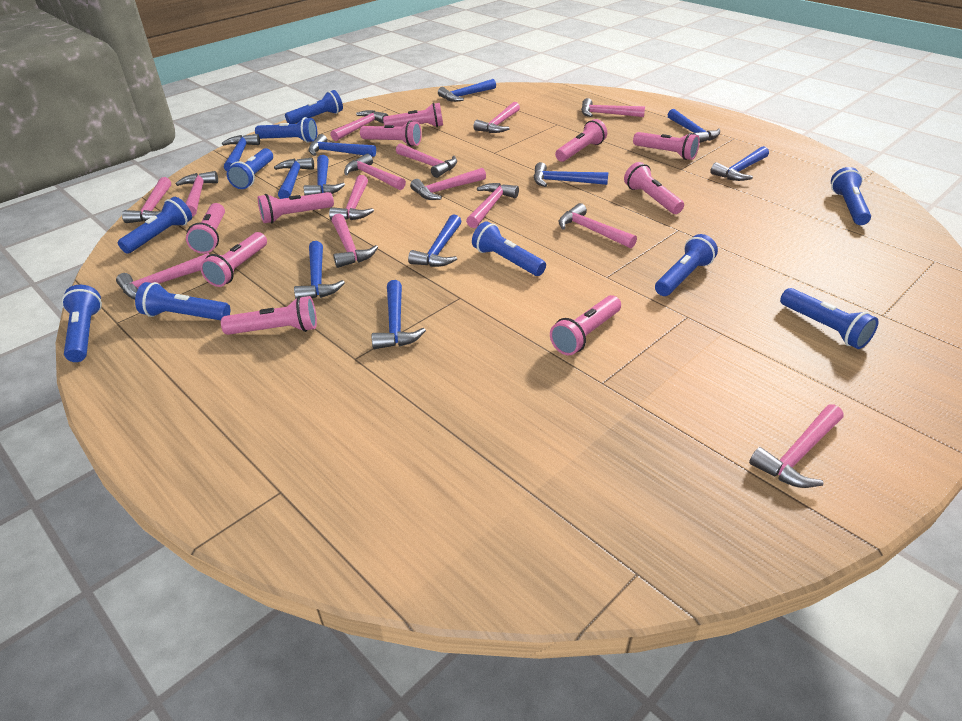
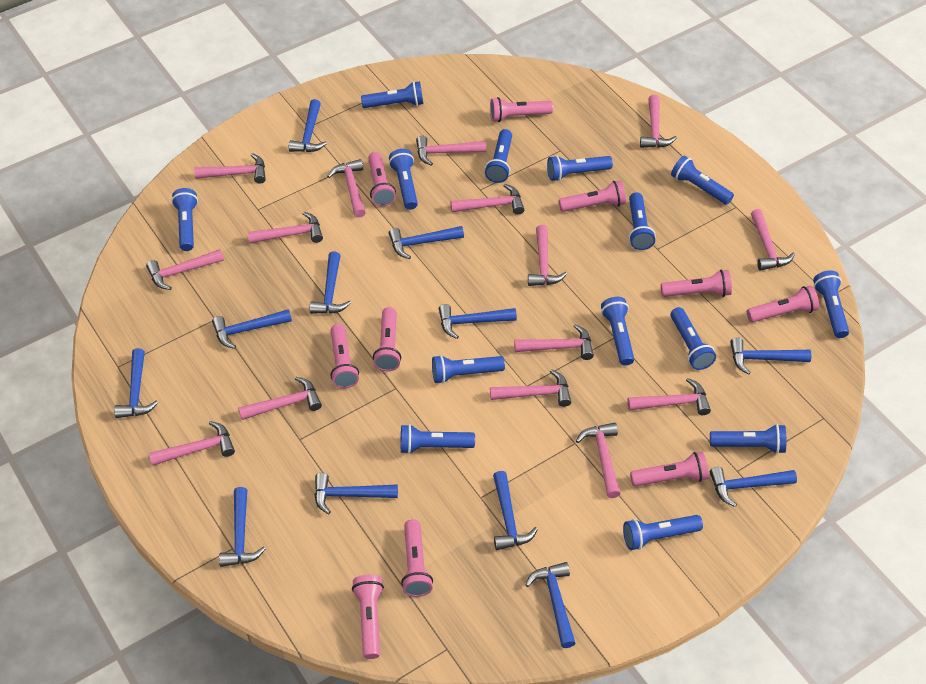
blue flashlight: [62,285,102,362] [118,197,192,254] [135,282,230,320] [227,148,273,189] [255,117,317,143] [285,90,343,124] [472,221,546,276] [655,234,718,296] [780,288,879,349] [831,167,871,225] = 10 -> [171,188,198,251] [361,81,423,108] [389,149,418,210] [401,424,475,454] [432,355,505,384] [485,129,512,183] [547,155,613,181] [601,297,634,366] [623,515,703,550] [629,192,656,250] [671,156,734,205] [671,307,716,370] [710,424,786,454] [813,270,849,338] = 14
blue hammer: [222,134,260,171] [274,158,314,199] [294,241,345,299] [304,155,345,195] [308,134,376,157] [372,280,426,349] [408,215,461,267] [438,79,496,102] [534,162,608,187] [668,109,720,143] [710,146,769,181] = 11 -> [114,348,158,418] [212,309,292,349] [219,487,266,567] [289,99,327,152] [309,251,351,314] [315,473,398,514] [389,226,464,259] [439,304,517,339] [493,471,538,550] [525,562,576,648] [710,467,797,507] [730,337,811,375] = 12
pink hammer: [116,253,210,300] [122,177,171,223] [176,171,218,216] [329,175,374,220] [330,110,388,141] [332,214,378,268] [344,154,406,190] [396,143,457,178] [410,168,486,200] [466,183,519,228] [473,102,520,133] [559,203,637,248] [581,98,645,117] [749,404,843,488] = 14 -> [146,249,224,290] [149,421,235,466] [194,153,266,184] [238,377,322,420] [248,212,323,243] [327,159,366,218] [416,136,486,166] [450,184,524,215] [490,369,571,407] [514,324,594,360] [528,225,567,286] [576,423,621,498] [627,378,711,415] [640,95,677,148] [751,209,795,271] = 15

